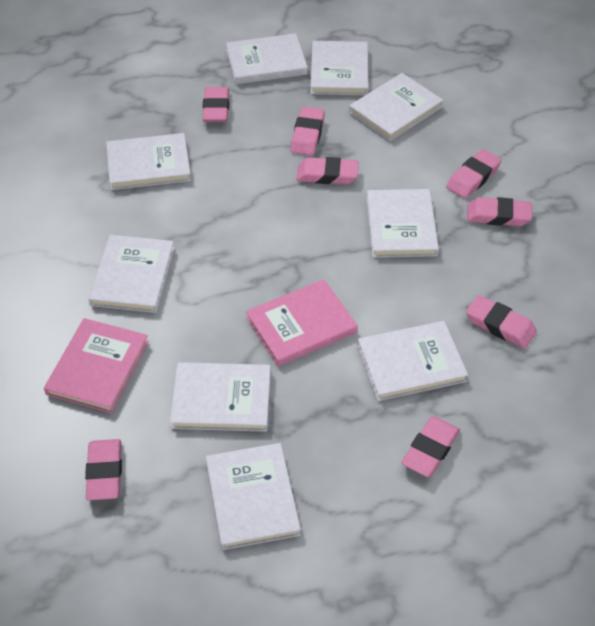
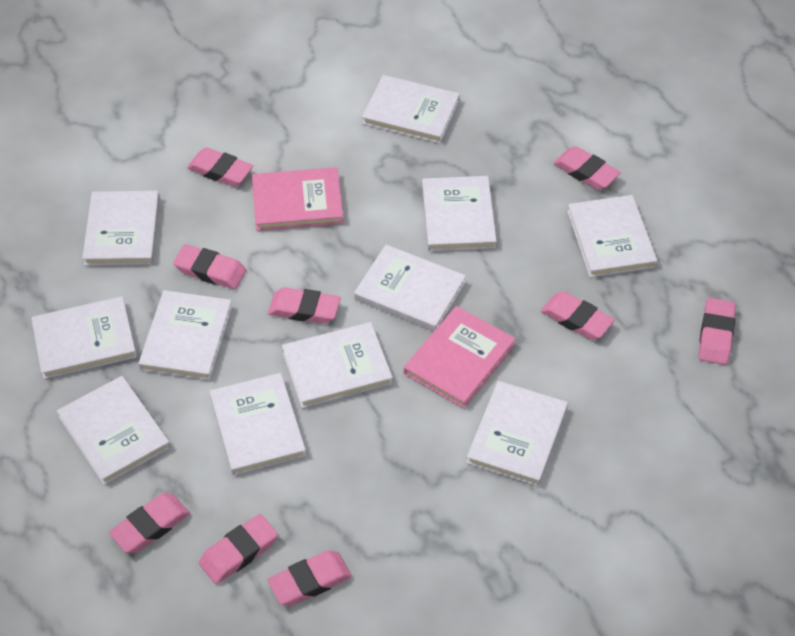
pink eraser: [85,439,122,500] [202,87,229,122] [290,107,325,156] [297,157,359,184] [401,417,460,477] [446,149,502,199] [466,295,537,348] [467,197,532,226] = 8 -> [109,493,190,553] [173,244,246,289] [187,147,253,187] [199,514,278,584] [268,287,341,324] [268,550,352,606] [541,291,614,340] [553,146,621,190] [699,298,736,365] = 9
white book: [88,235,174,313] [106,133,191,190] [170,362,271,432] [206,443,301,550] [226,33,308,84] [310,41,368,95] [349,73,444,141] [357,321,468,401] [367,189,439,258] = 9 -> [31,296,137,379] [57,376,170,485] [82,191,160,266] [138,290,233,381] [210,373,306,476] [282,322,393,408] [354,245,466,331] [362,75,460,144] [422,176,497,252] [466,381,568,486] [567,195,657,278] = 11

